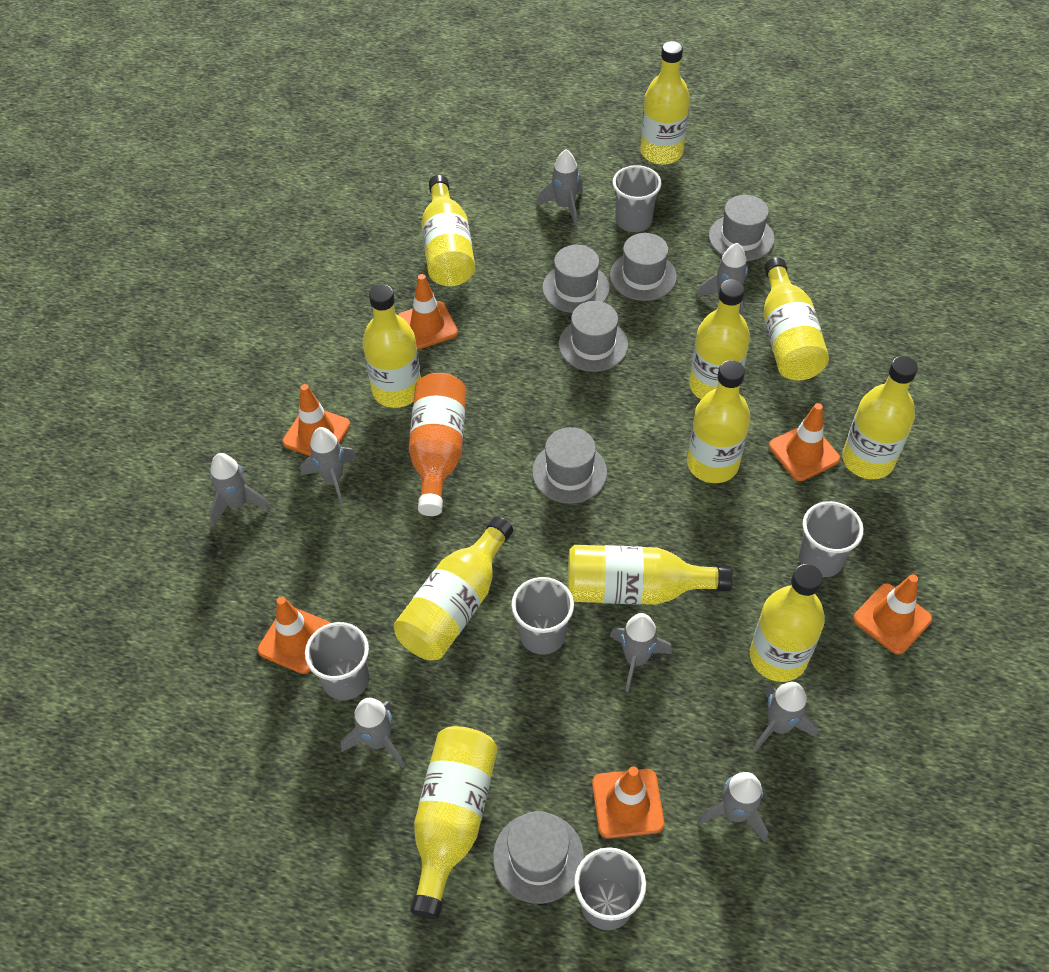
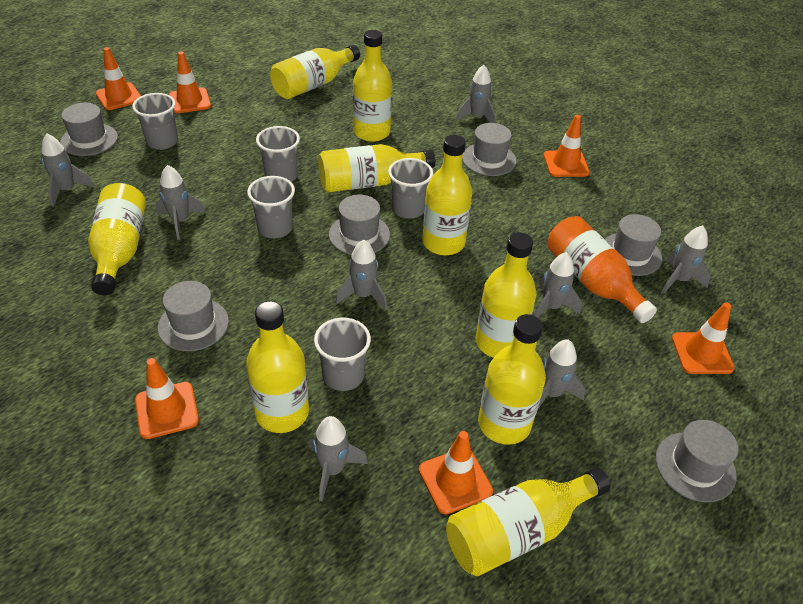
yellow bottle: [363,284,421,408] [394,517,513,661] [410,726,498,919] [421,175,475,286] [568,545,733,605] [640,41,690,165] [687,360,751,483] [689,279,750,400] [750,564,825,682] [763,257,829,380] [842,356,918,479] = 11 -> [88,183,146,296] [246,301,309,433] [270,45,360,99] [318,144,435,192] [353,30,392,142] [423,135,472,255] [446,468,610,576] [476,232,536,358] [478,314,546,445] = 9

